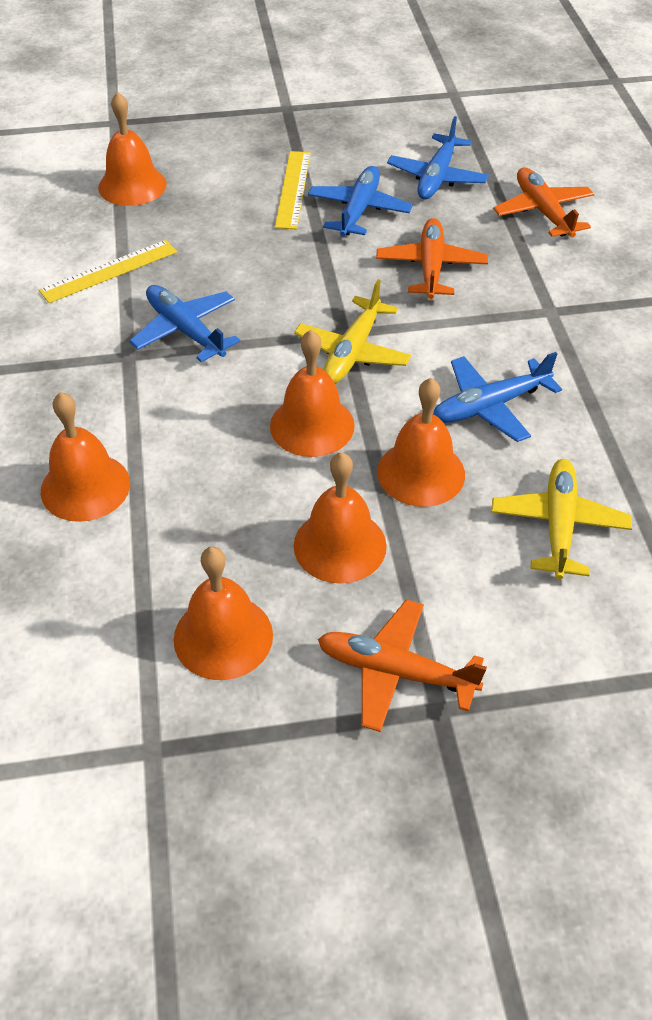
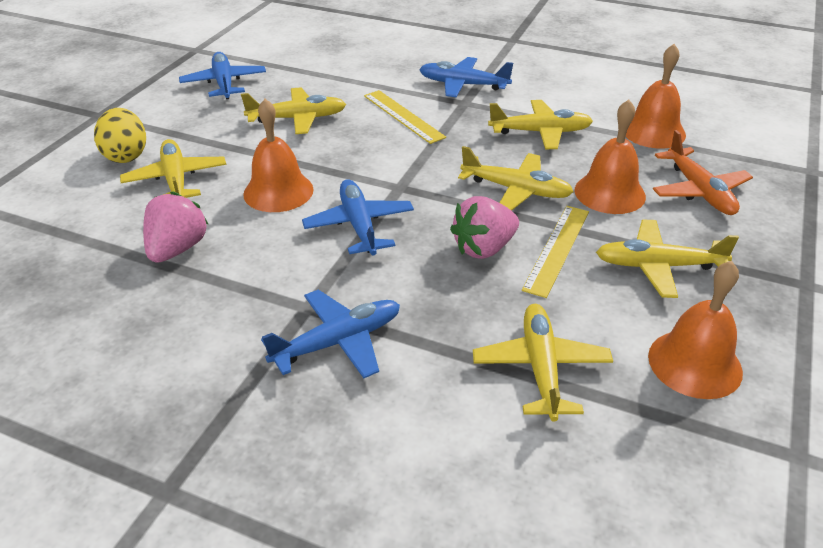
orange bell: [41,392,130,522] [98,92,167,206] [174,547,273,680] [270,330,355,457] [294,452,387,584] [377,378,465,507] = 6 -> [243,99,314,212] [575,100,646,214] [626,44,686,149] [648,261,743,399] = 4
orange plane: [318,600,487,732] [376,218,488,299] [493,168,594,237] = 3 -> [653,130,753,215] = 1
pink strawberry: none = 0 -> [143,191,209,263] [450,196,519,259] = 2
yellow egg: none = 0 -> [94,108,146,163] = 1
yellow plane: [294,279,411,384] [491,459,632,579] = 2 -> [120,139,226,198] [241,87,346,134] [458,146,573,211] [473,304,613,421] [488,100,593,149] [596,219,739,298] = 6

